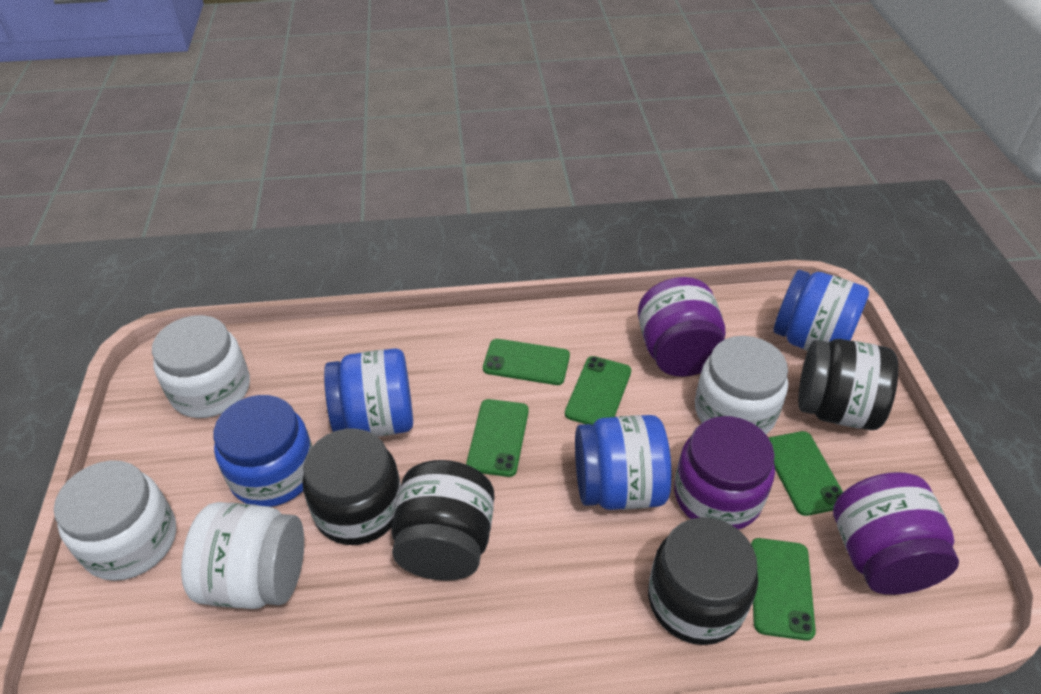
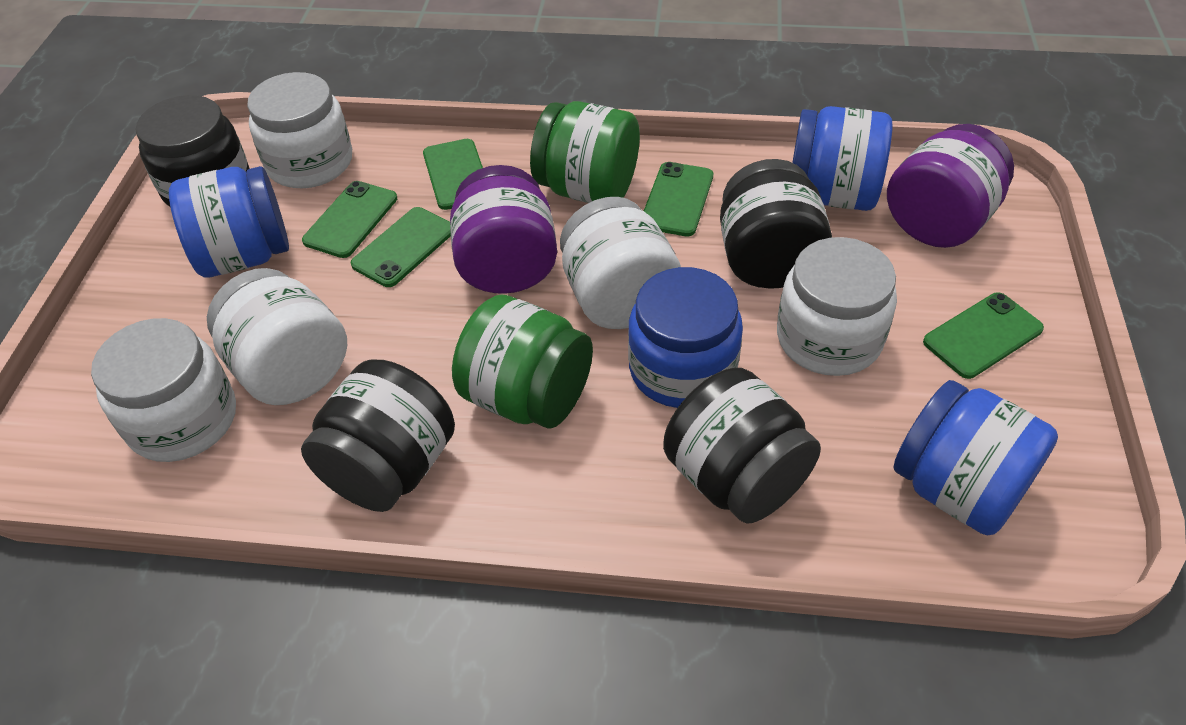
green jar: none = 0 -> [452,295,593,429] [530,101,640,203] = 2
purple jar: [638,277,725,377] [674,416,775,530] [833,472,959,595] = 3 -> [450,165,557,294] [887,124,1014,248] = 2
white jar: [54,460,176,581] [152,315,250,418] [181,502,304,609] [695,336,788,434] = 4 -> [91,318,236,462] [207,268,347,405] [247,72,352,188] [560,197,681,329] [777,237,897,376] = 5

